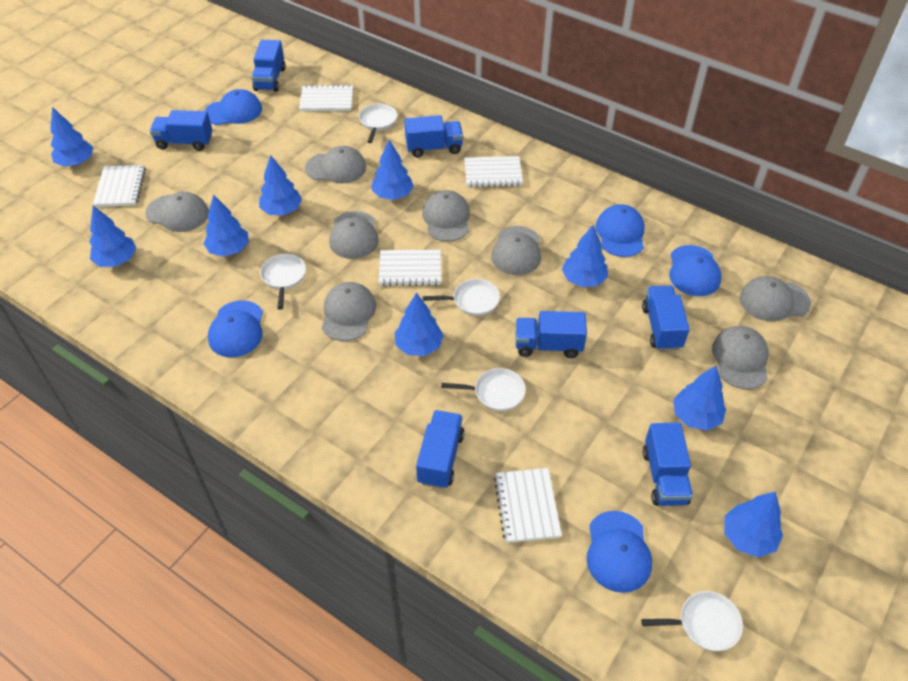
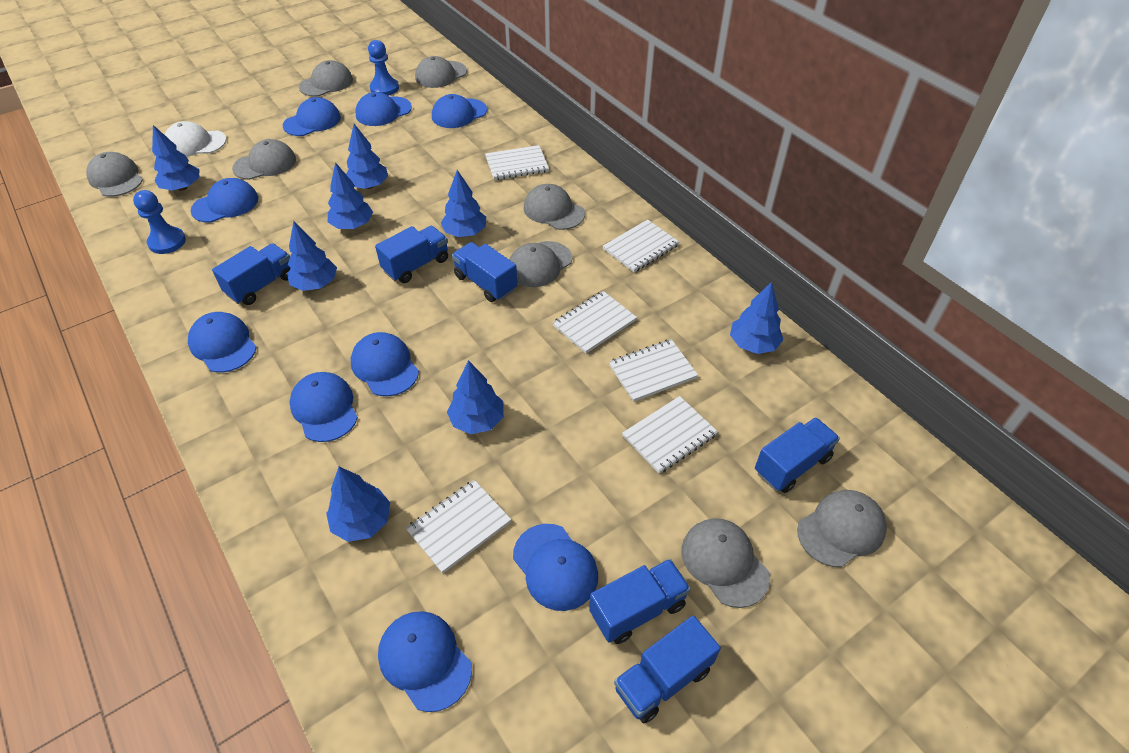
blue cap: [205,89,262,125] [208,300,263,358] [587,511,652,593] [596,204,644,257] [669,245,721,296] = 5 -> [188,312,257,373] [191,178,258,223] [283,97,341,136] [290,372,358,442] [351,332,419,396] [355,92,412,126] [378,611,472,712] [432,94,487,128] [513,524,598,611] = 9
blue pawn: none = 0 -> [133,190,186,254] [368,40,399,96] = 2
blue tree: [51,107,94,167] [89,206,136,267] [203,194,249,257] [259,155,302,215] [371,140,414,200] [395,292,444,356] [562,225,608,287] [673,366,726,431] [724,491,783,557] = 9 -> [152,125,200,191] [287,221,337,291] [326,467,390,542] [328,162,373,229] [346,124,388,189] [441,170,486,237] [447,360,504,434] [730,282,783,354] = 8
blue truck: [150,110,212,151] [252,40,286,92] [404,115,463,158] [416,410,465,489] [516,311,587,358] [642,286,690,351] [643,422,693,506] = 7 -> [212,243,291,305] [375,226,448,283] [452,242,518,302] [589,559,691,644] [614,615,721,724] [755,417,840,493] = 6
white cap: none = 0 -> [164,121,227,157] = 1
white notebook: [93,165,146,207] [299,84,353,111] [378,250,441,286] [464,156,523,187] [494,468,562,543] = 5 -> [406,480,511,573] [485,145,549,180] [552,291,637,354] [603,219,679,272] [609,339,698,402] [622,396,718,474] = 6
white pan: [260,254,306,310] [359,104,397,143] [423,279,500,316] [441,368,526,411] [641,591,743,651] = 5 -> none = 0

